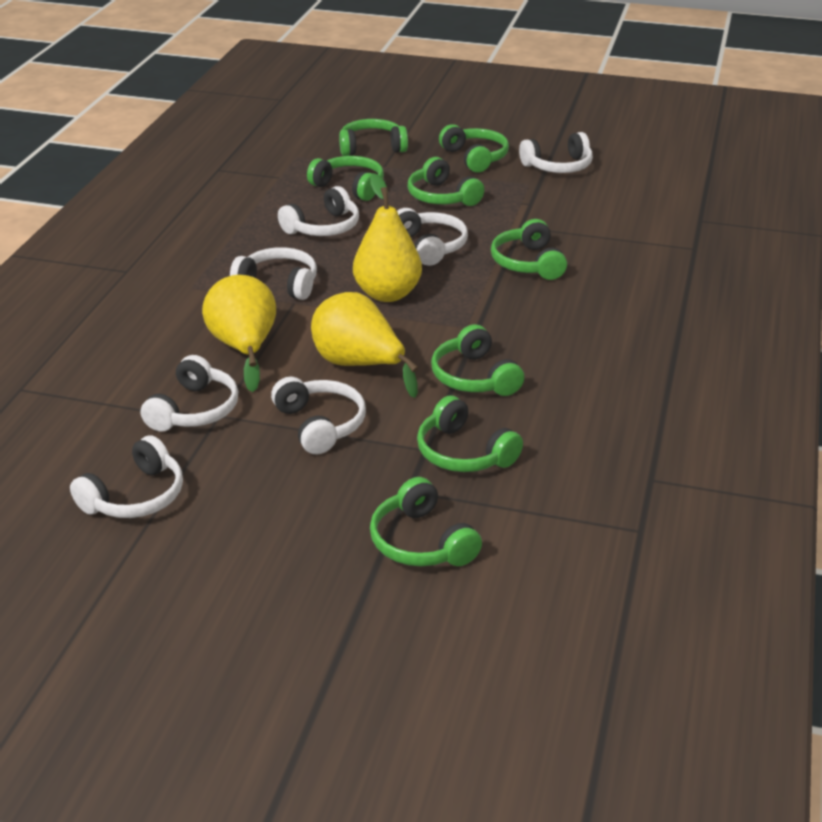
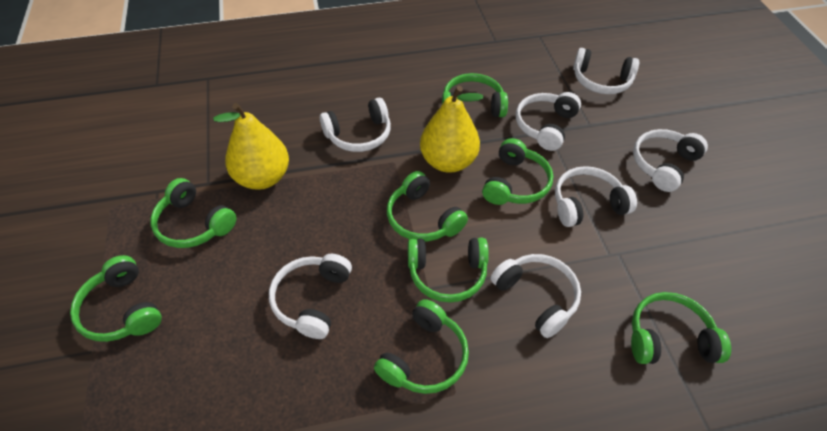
yellow pear: [202,275,276,392] [311,292,418,398] [353,173,422,302] = 3 -> [213,103,289,190] [420,86,483,173] = 2

